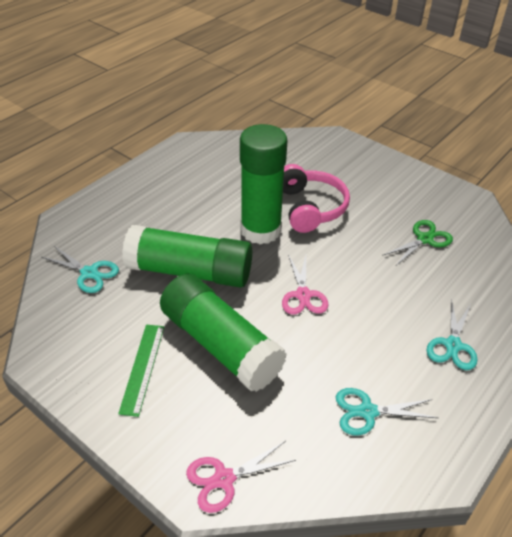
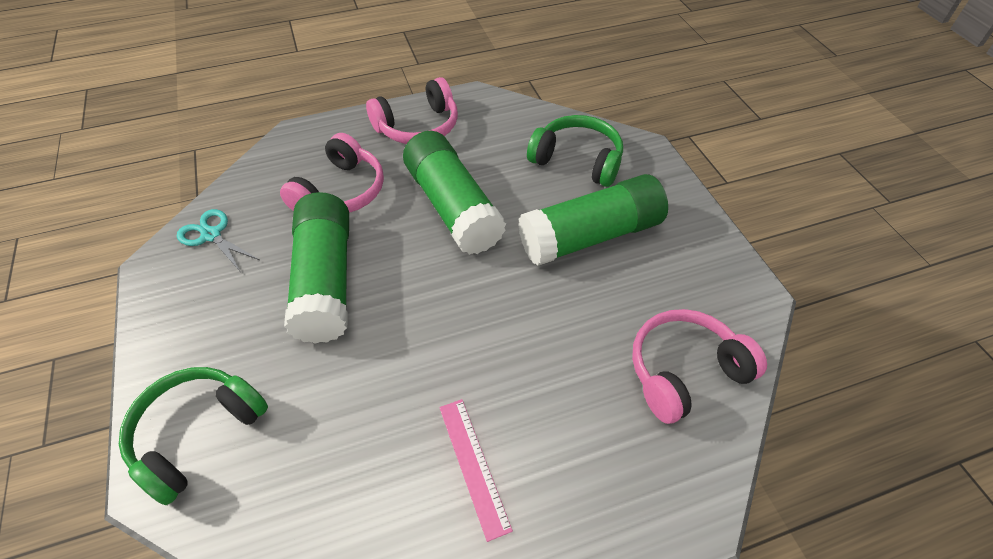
green headphones: none = 0 -> [119,367,268,505] [527,115,623,187] = 2
green ruler: [118,325,164,417] = 1 -> none = 0
green scissors: [382,220,453,265] = 1 -> none = 0
pink headphones: [283,164,350,233] = 1 -> [280,133,384,213] [366,77,458,144] [632,309,767,424] = 3
pink ruler: none = 0 -> [439,399,513,542] = 1
pink scissors: [186,441,296,513] [282,254,328,315] = 2 -> none = 0
turquoise scissors: [42,246,119,293] [336,388,438,435] [427,298,477,370] = 3 -> [177,209,260,271] = 1

